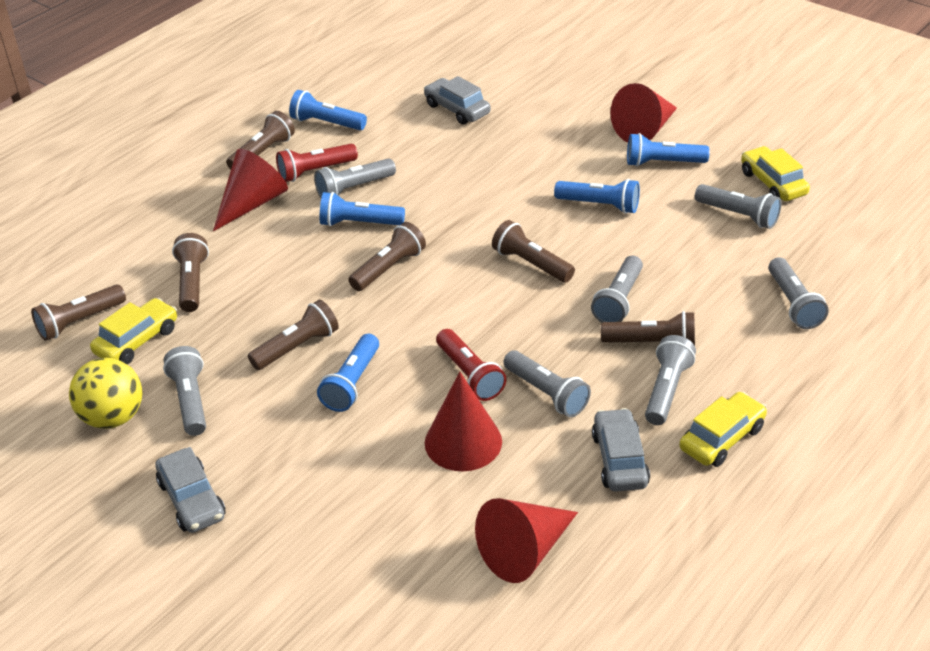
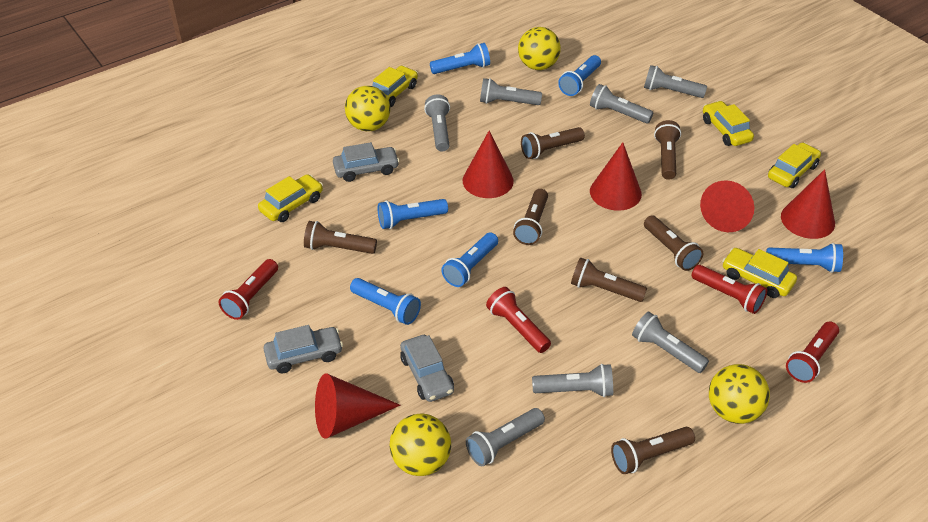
blue flashlight: [289,90,367,130] [317,334,379,412] [320,192,405,227] [554,179,640,214] [627,133,710,167] = 5 -> [350,278,421,325] [378,199,448,229] [430,43,490,74] [441,232,498,287] [558,55,601,96] [766,243,843,273] = 6
red cone: [213,149,288,231] [425,372,502,471] [475,498,578,583] [610,83,677,143] = 4 -> [315,373,401,439] [463,130,514,198] [590,142,642,211] [700,180,754,232] [781,169,835,239] = 5
red flashlight: [276,144,358,182] [436,329,507,401] = 2 -> [219,259,278,320] [486,287,551,353] [692,265,767,314] [786,322,839,383] = 4
yellow ball: [69,358,143,429] = 1 -> [345,86,390,131] [390,414,451,476] [518,27,561,70] [709,364,770,424] = 4
yellow car: [90,298,177,364] [679,392,767,467] [741,146,810,201] = 3 -> [258,174,323,222] [372,66,418,107] [703,101,754,146] [722,248,797,298] [768,142,821,188] = 5

